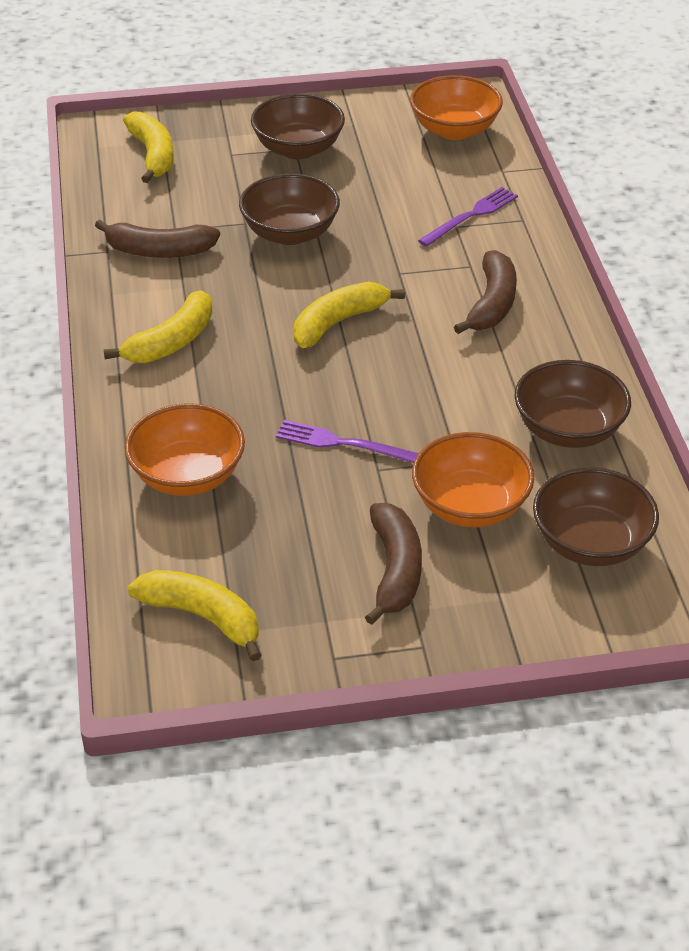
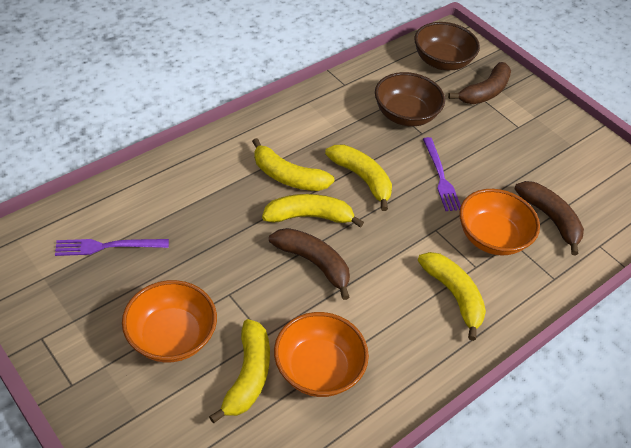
brown bowl: [239,173,340,245] [251,93,345,159] [514,360,631,448] [533,467,659,566] = 4 -> [375,72,445,127] [414,22,480,70] = 2
yellow banana: [103,290,213,363] [123,112,174,183] [128,570,262,661] [294,282,405,348] = 4 -> [209,319,270,423] [252,138,334,191] [262,194,364,228] [325,145,392,211] [418,252,486,341] = 5

